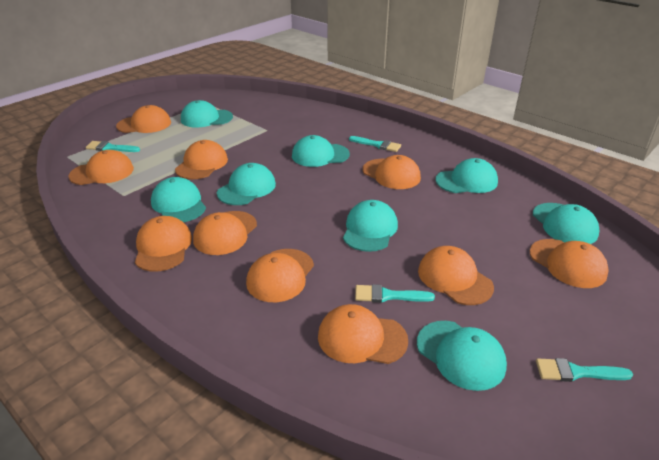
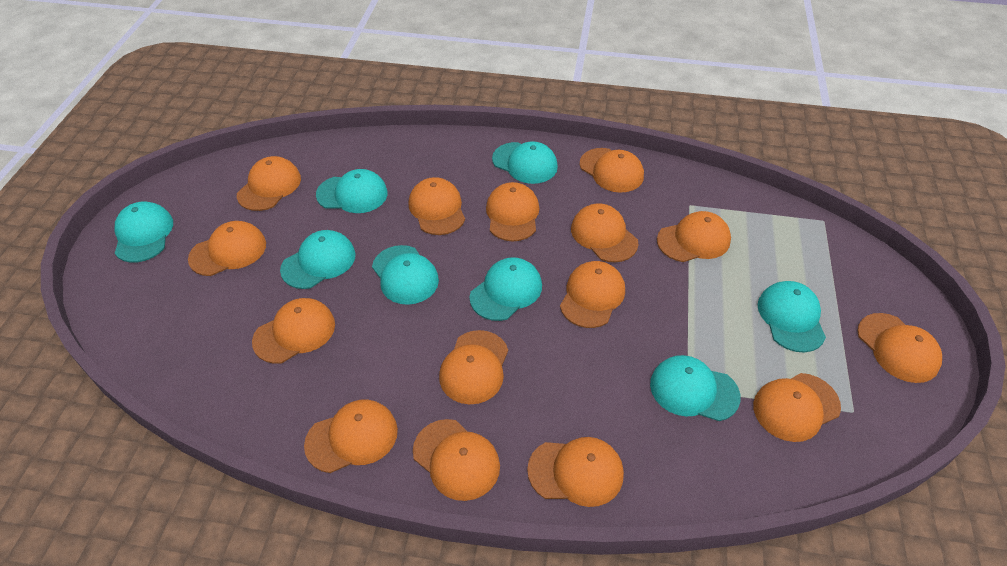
orange cap: [68,150,134,185] [116,105,171,133] [135,216,192,272] [175,140,228,179] [193,211,257,255] [246,249,314,302] [318,304,408,364] [363,155,421,189] [418,246,494,305] [530,239,609,288] = 10 -> [188,221,266,276] [237,156,301,211] [252,298,335,364] [304,400,398,473] [408,177,465,235] [413,419,500,501] [439,330,508,404] [486,182,539,241] [527,437,624,507] [560,261,625,328] [571,203,639,262] [579,148,644,193] [657,211,731,262] [753,373,841,442] [857,313,942,383] = 15
turquoise brush: [86,141,140,152] [349,136,401,152] [355,284,435,303] [536,358,633,382] = 4 -> none = 0

